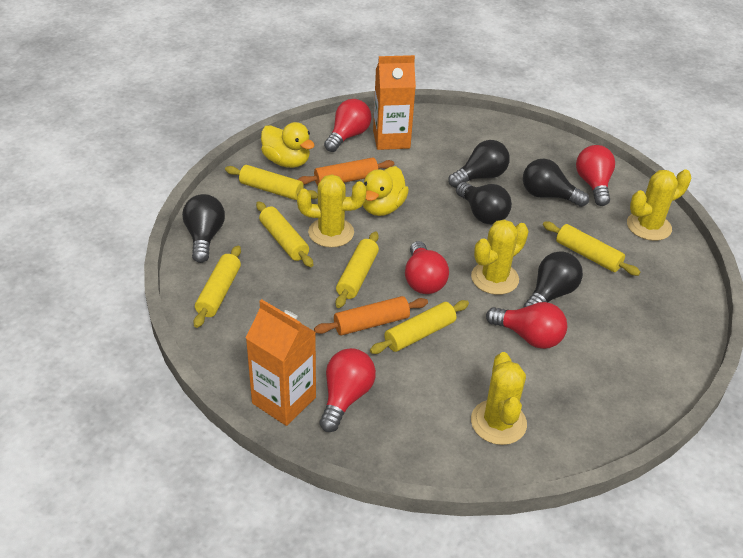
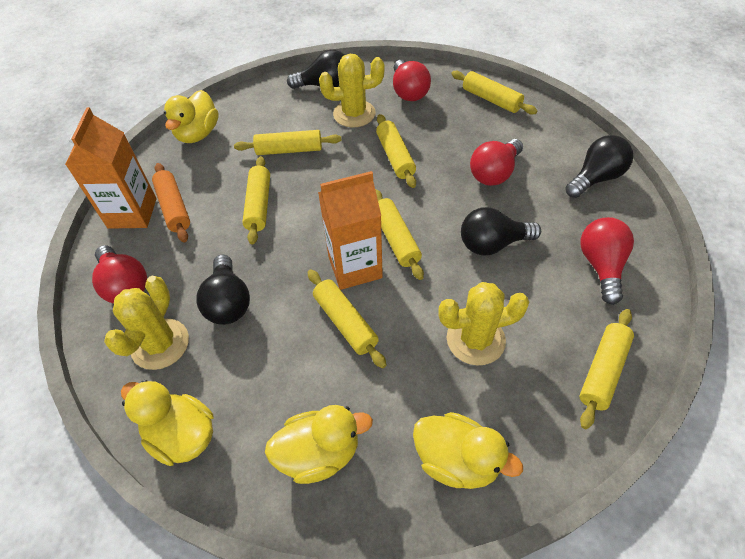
black light bulb: [182,194,225,263] [448,140,510,188] [456,182,512,224] [523,159,589,207] [523,251,583,307] = 5 -> [196,255,250,325] [287,50,344,89] [461,207,541,256] [565,135,633,198] = 4
orange rolling pin: [297,158,394,186] [314,296,428,336] = 2 -> [152,163,190,243] = 1
red light bulb: [320,348,376,432] [324,99,371,152] [405,241,449,294] [486,302,567,349] [576,145,615,206] = 5 -> [92,245,147,304] [393,60,431,101] [470,139,523,186] [580,217,634,305] = 4
yellow cactus: [297,174,366,248] [471,220,529,295] [471,352,527,445] [627,169,692,241] = 4 -> [104,276,189,370] [319,54,385,128] [438,282,529,366] = 3
yellow duck: [261,122,315,168] [363,166,409,216] = 2 -> [121,380,213,466] [164,90,219,143] [265,405,373,484] [413,412,523,489] = 4
yellow rolling pin: [194,245,241,328] [225,165,318,200] [256,201,313,267] [336,232,379,308] [370,300,469,354] [543,221,641,276] = 6 -> [234,130,342,155] [242,156,270,245] [308,270,387,369] [375,189,424,280] [376,114,416,188] [451,71,537,115] [580,309,634,429] = 7

